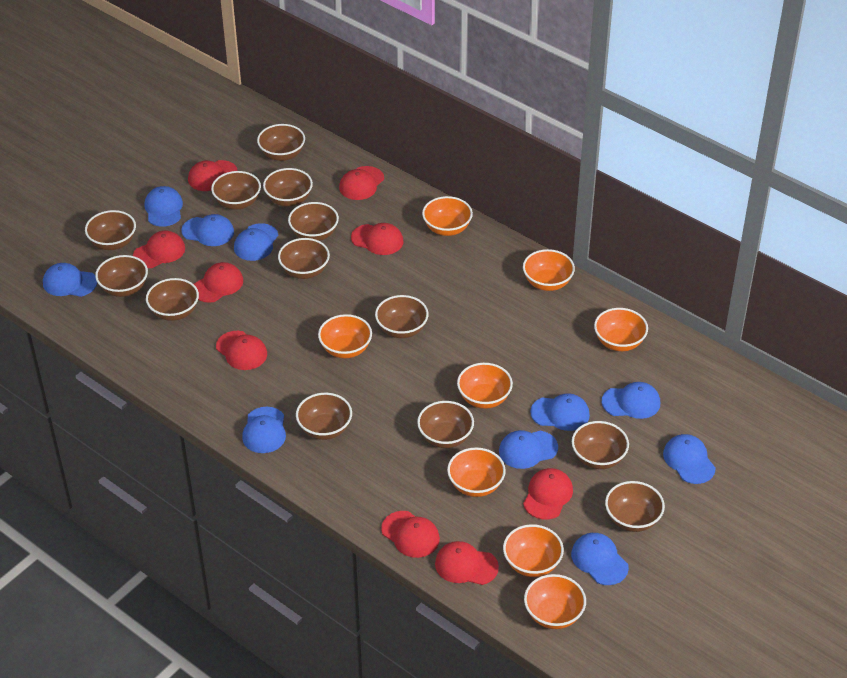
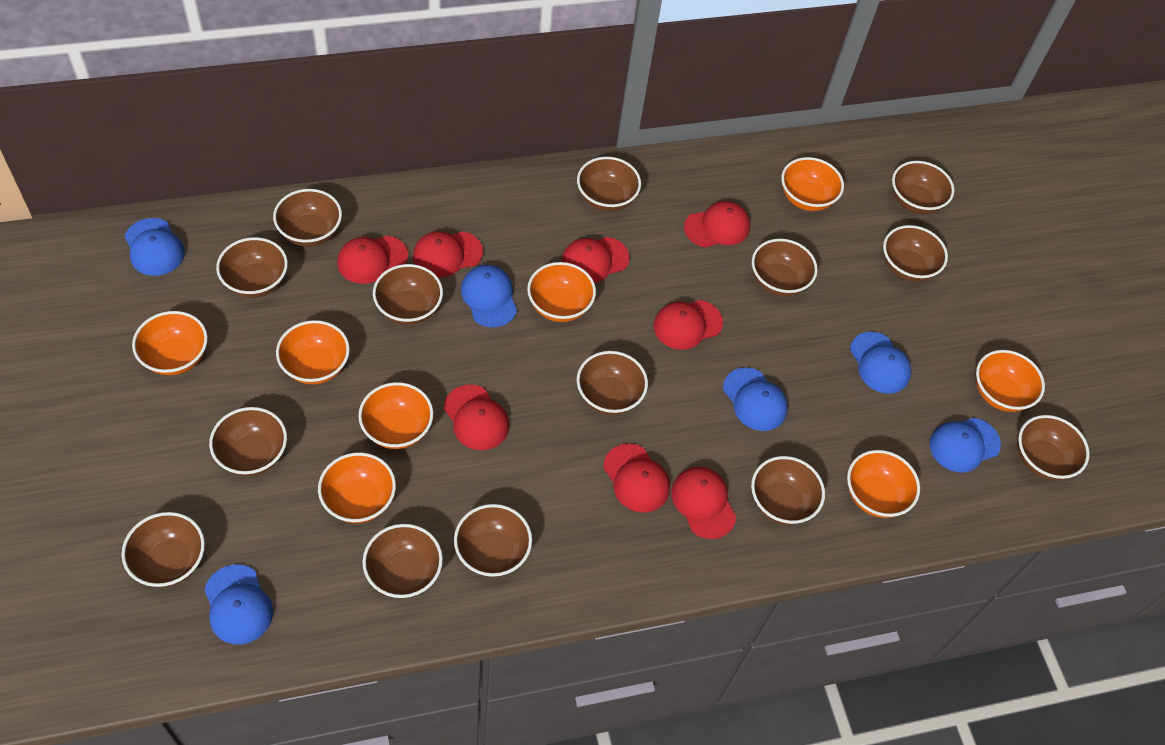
blue cap: [43,263,97,297] [144,186,183,227] [181,214,234,246] [234,223,278,261] [242,407,286,453] [499,430,558,469] [530,393,590,431] [571,533,629,585] [602,382,660,419] [663,434,716,484] = 10 -> [124,218,185,276] [204,564,273,644] [461,265,517,328] [723,367,788,431] [850,332,911,394] [929,418,1001,472] = 6
brown bowl: [85,210,136,250] [95,255,148,297] [146,278,199,321] [211,171,261,210] [257,124,305,161] [263,168,313,207] [278,238,330,279] [288,202,339,241] [296,393,352,440] [375,295,429,338] [417,401,474,448] [572,421,629,469] [605,481,665,532] = 13 -> [121,512,205,587] [209,407,287,476] [216,237,288,298] [273,189,342,247] [362,524,443,598] [373,264,443,325] [454,504,532,577] [577,157,641,212] [577,351,648,415] [751,456,825,525] [752,239,818,296] [883,225,948,282] [892,161,954,214] [1018,415,1089,480] = 14
red cap: [133,231,185,268] [188,160,238,191] [194,262,243,303] [216,331,267,370] [339,166,384,200] [351,223,403,255] [381,511,440,558] [435,541,499,585] [523,468,573,520] = 9 -> [337,235,408,284] [413,231,483,278] [444,385,509,450] [561,237,630,283] [603,444,670,513] [653,300,723,350] [671,467,736,539] [684,201,750,248] = 8

